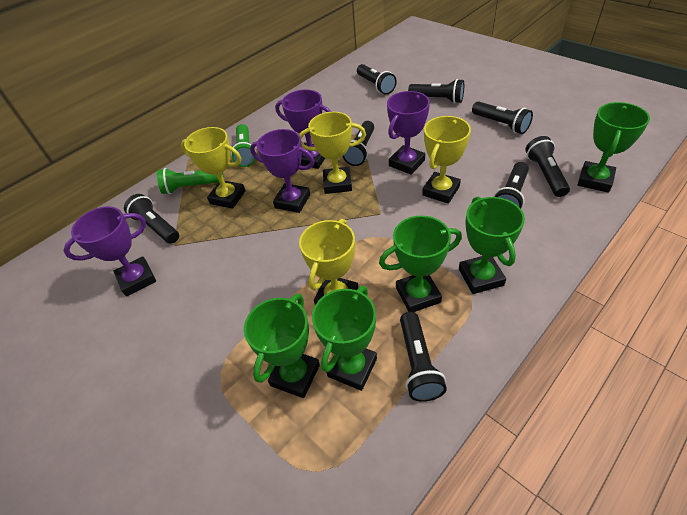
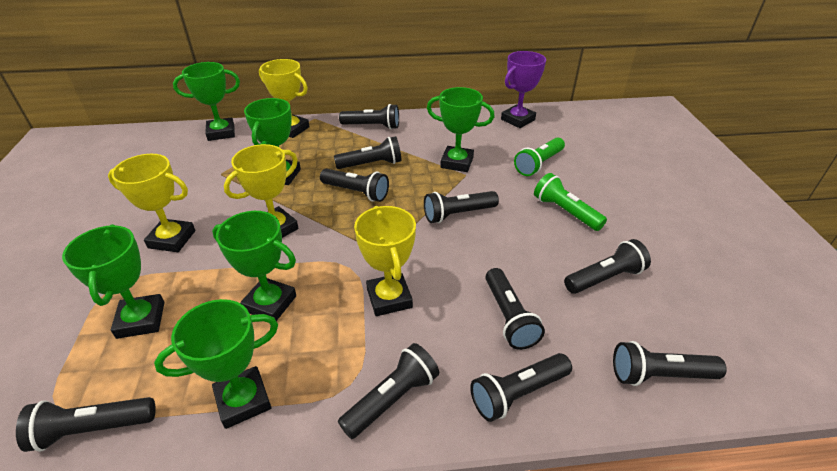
black flashlight: [124,194,179,244] [342,121,374,166] [357,64,397,95] [400,312,447,402] [408,79,464,103] [472,101,533,134] [493,162,529,209] [525,136,570,197] = 8 -> [16,397,156,452] [320,169,389,202] [334,136,401,169] [338,343,439,439] [339,104,399,129] [424,191,499,223] [470,353,572,422] [485,268,545,350] [564,239,651,294] [613,341,727,386] = 10
green trophy: [244,294,320,398] [312,286,377,391] [379,216,462,312] [459,197,525,294] [578,102,650,193] = 5 -> [62,224,165,339] [154,299,278,429] [173,62,240,141] [212,211,296,321] [244,98,301,185] [427,87,495,172] = 6
purple trophy: [63,206,156,297] [250,129,315,213] [275,89,331,169] [387,91,430,175] = 4 -> [501,51,546,128] = 1

